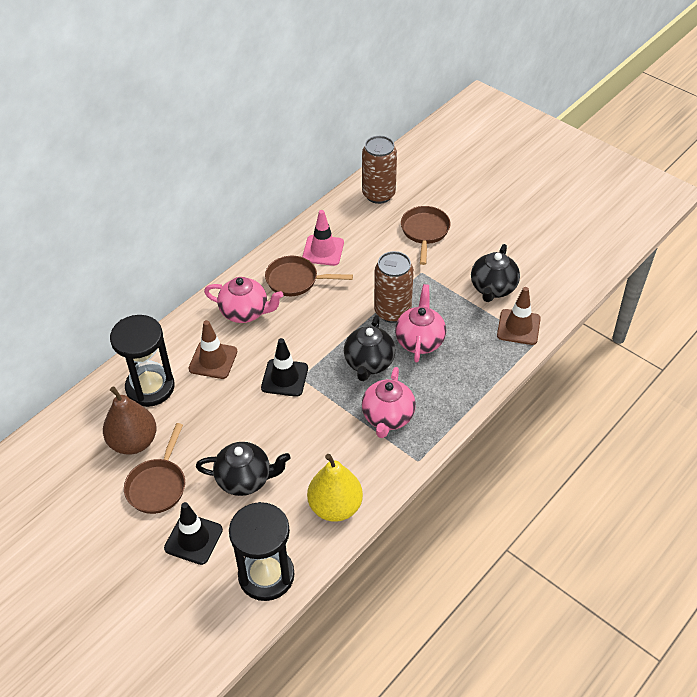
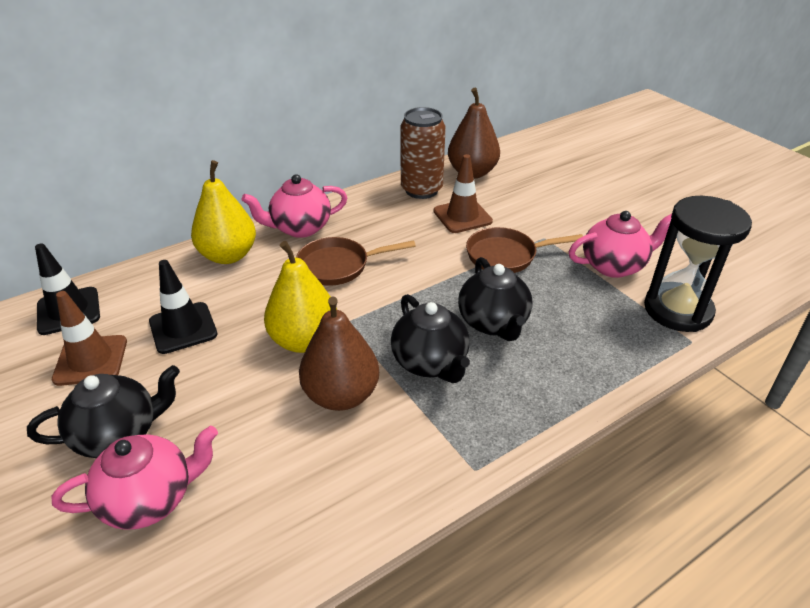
black hourglass: [110,315,175,407] [229,502,294,601] = 2 -> [644,196,752,332] = 1
brown can: [362,136,397,204] [374,251,414,323] = 2 -> [400,107,446,199] = 1
brown pan: [124,423,185,514] [265,256,353,296] [401,206,451,265] = 3 -> [296,237,416,286] [466,227,583,273] = 2
brown pear: [103,386,157,455] = 1 -> [299,296,379,411] [448,88,500,178] = 2
pink traffic cone: [302,210,344,266] = 1 -> none = 0
yellow pear: [307,454,363,522] = 1 -> [191,160,256,264] [264,241,337,353] = 2

